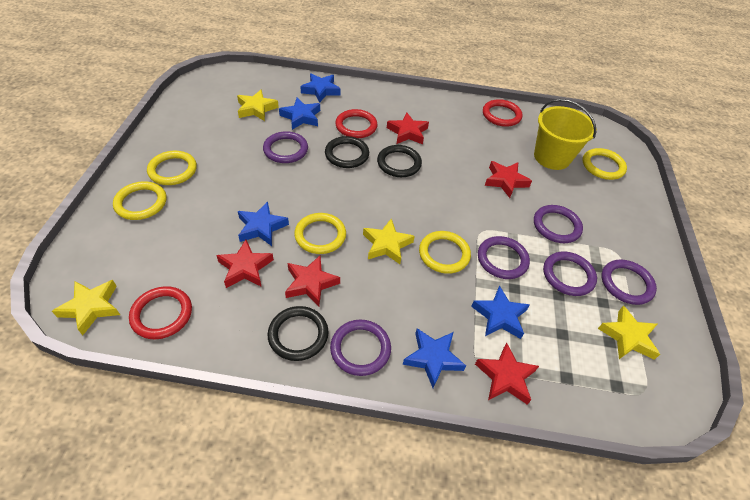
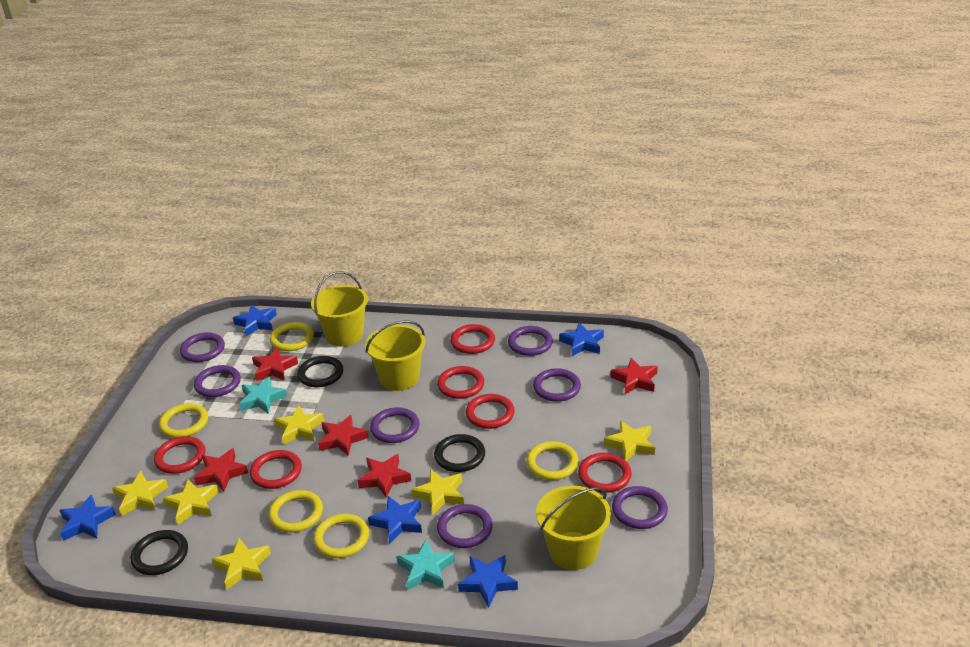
purple ring: [263,131,308,163] [330,320,391,376] [478,236,530,279] [534,205,583,243] [543,252,597,296] [601,259,657,305] = 6 -> [180,333,225,362] [194,365,241,397] [370,407,420,443] [437,504,493,548] [508,326,553,356] [533,368,581,402] [612,486,668,529] = 7
red ring: [129,286,192,339] [335,109,377,138] [483,99,522,127] = 3 -> [154,436,205,474] [250,450,302,489] [437,366,484,399] [451,324,495,354] [466,394,515,429] [578,453,632,493] = 6
turquoise star: none = 0 -> [239,377,287,414] [397,540,455,590] = 2
yellow bucket: [534,99,597,170] = 1 -> [311,271,368,347] [365,321,425,391] [536,486,611,570] = 3
yellow star: [52,280,120,335] [237,89,279,121] [363,219,415,264] [598,306,660,360] = 4 -> [112,471,168,516] [163,479,219,525] [212,538,271,589] [274,405,324,445] [411,469,464,515] [604,420,655,461] = 6

